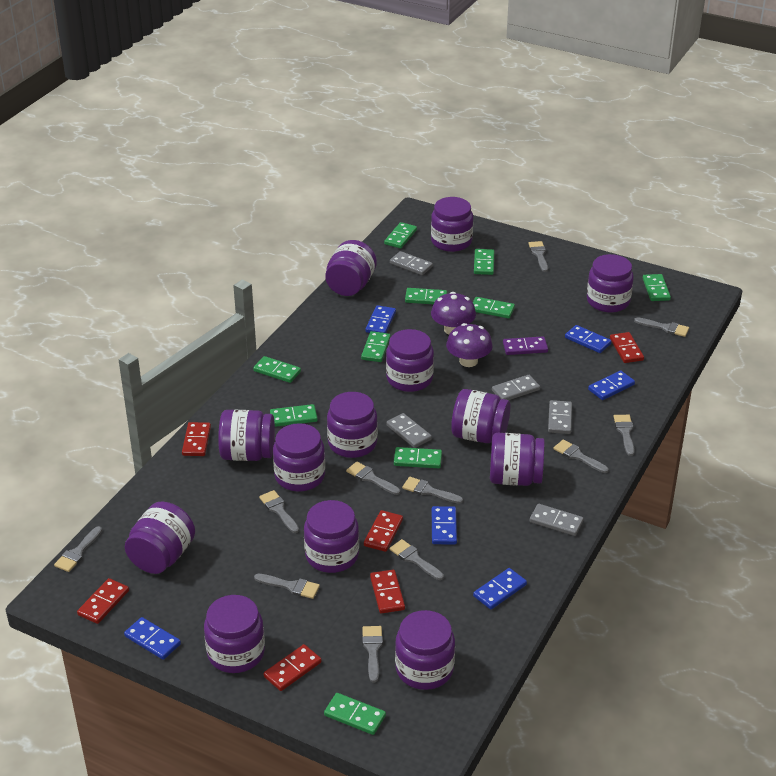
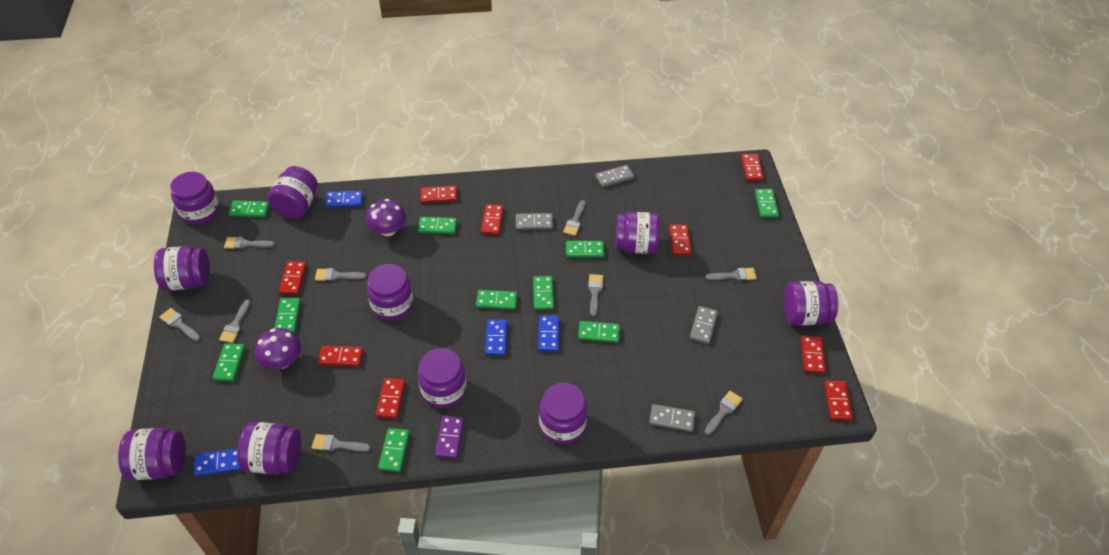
blue domino: [124,617,181,660] [365,305,396,333] [432,506,457,545] [473,568,527,609] [565,325,611,353] [588,370,635,400] = 6 -> [194,449,241,476] [325,191,363,207] [485,319,508,355] [538,316,560,351] = 4
grey brush: [54,526,102,572] [254,574,320,599] [259,490,299,533] [346,462,400,495] [362,626,383,682] [390,539,444,580] [402,477,463,504] [528,241,548,272] [553,440,609,473] [614,415,635,456] [634,317,689,337] = 11 -> [159,308,201,341] [219,299,251,343] [224,237,275,249] [312,434,371,452] [315,268,367,281] [563,200,586,236] [588,274,603,316] [705,391,743,435] [706,268,757,281] = 9
grey domino: [386,413,432,448] [390,251,433,275] [492,375,540,400] [530,504,584,536] [548,400,572,434] = 5 -> [516,213,553,230] [596,165,634,187] [649,404,695,432] [690,306,718,344] = 4
purple jar: [125,501,195,574] [204,595,265,673] [218,410,275,461] [273,423,325,492] [304,500,359,573] [325,240,377,296] [327,392,378,458] [386,329,434,392] [395,610,455,690] [431,197,473,252] [451,389,510,443] [490,433,545,486] [587,254,634,313] = 13 -> [118,428,186,480] [154,246,210,290] [170,172,220,225] [237,422,301,474] [267,166,318,219] [367,264,413,321] [418,348,466,408] [539,383,587,444] [615,212,660,254] [783,281,838,325] = 10
red domino: [77,578,129,624] [182,422,211,456] [264,644,321,691] [364,510,403,552] [370,570,405,614] [610,332,644,363] = 6 -> [279,261,306,294] [318,346,363,366] [376,378,405,418] [421,186,457,203] [481,204,504,235] [669,225,692,255] [741,154,764,181] [801,336,826,373] [824,381,853,420] = 9

